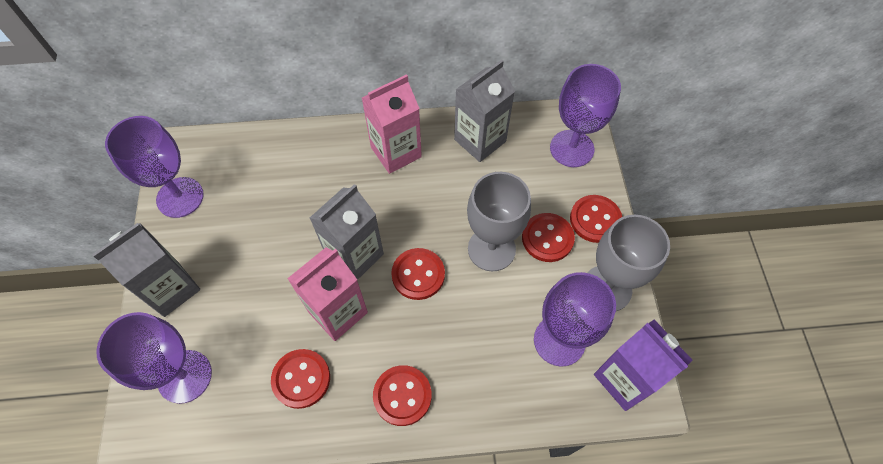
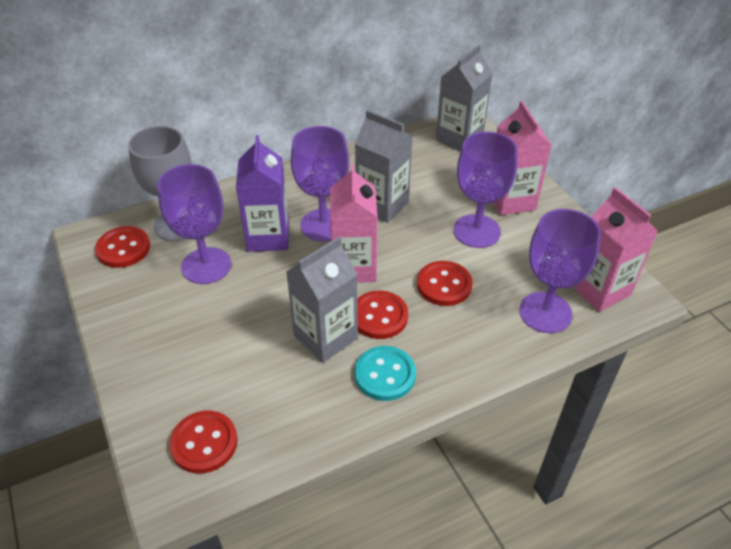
grey goblet: [467,172,531,271] [587,215,670,311] = 2 -> [128,126,192,242] = 1
pink carton: [287,247,368,341] [362,74,422,174] = 2 -> [330,164,378,283] [493,101,552,215] [573,187,658,312] = 3
red button: [271,349,330,409] [373,365,432,426] [391,248,445,300] [522,213,575,262] [570,195,622,243] = 5 -> [95,226,150,268] [169,411,238,474] [357,291,408,339] [417,261,472,306] = 4
turquoise button: none = 0 -> [355,346,416,401] = 1

